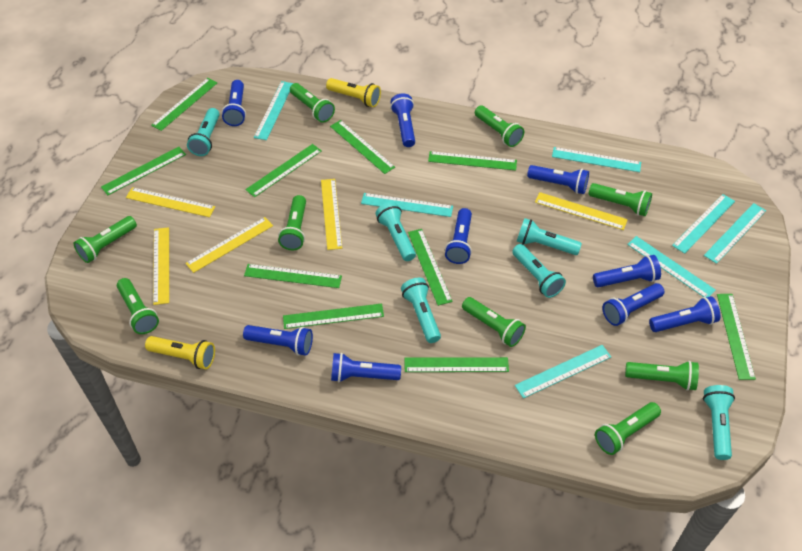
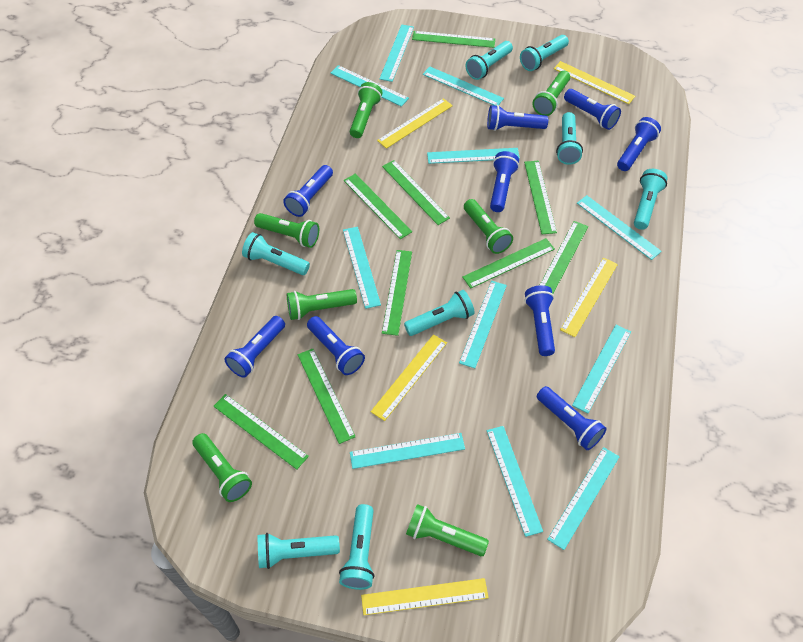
green flashlight: [73,216,137,263] [117,278,159,334] [278,195,306,250] [290,83,335,123] [462,297,526,347] [475,105,524,147] [589,183,652,216] [595,402,661,455] [625,361,699,391] = 9 -> [192,433,252,502] [254,213,319,248] [287,289,357,320] [350,82,383,138] [406,504,489,556] [464,199,513,254] [532,71,570,116] = 7
green ruler: [101,147,186,195] [151,78,217,131] [244,264,342,288] [245,144,322,197] [283,303,384,329] [330,120,395,174] [405,357,509,372] [408,229,453,306] [428,151,517,171] [717,294,756,380] = 10 -> [213,394,309,470] [298,349,356,444] [344,174,412,239] [382,160,450,225] [382,250,412,336] [412,31,495,48] [462,238,555,289] [524,161,557,234] [540,221,588,294] = 9
turquoise flashlight: [187,108,220,156] [375,202,416,261] [401,278,441,343] [512,244,566,298] [517,218,582,255] [703,385,735,460] = 6 -> [242,232,310,275] [258,533,340,569] [339,504,374,590] [404,290,475,336] [466,41,513,80] [520,35,569,71] [556,112,583,165] [634,169,668,230] = 8
turquoise ruler: [254,81,294,140] [361,193,453,217] [515,345,611,398] [552,147,641,172] [627,236,716,297] [672,194,735,254] [704,203,766,264] = 7 -> [331,65,409,107] [343,227,381,309] [350,433,465,469] [380,24,414,82] [423,66,504,106] [427,148,520,164] [459,281,507,368] [487,426,543,537] [547,447,620,550] [572,325,631,413] [577,195,662,260] = 11
yellow flashlight: [145,336,215,369] [326,78,381,107] = 2 -> none = 0

